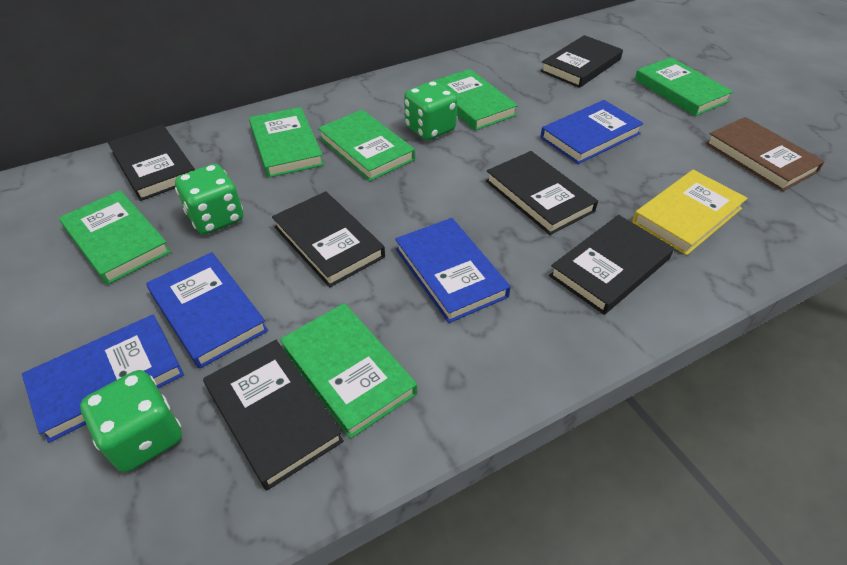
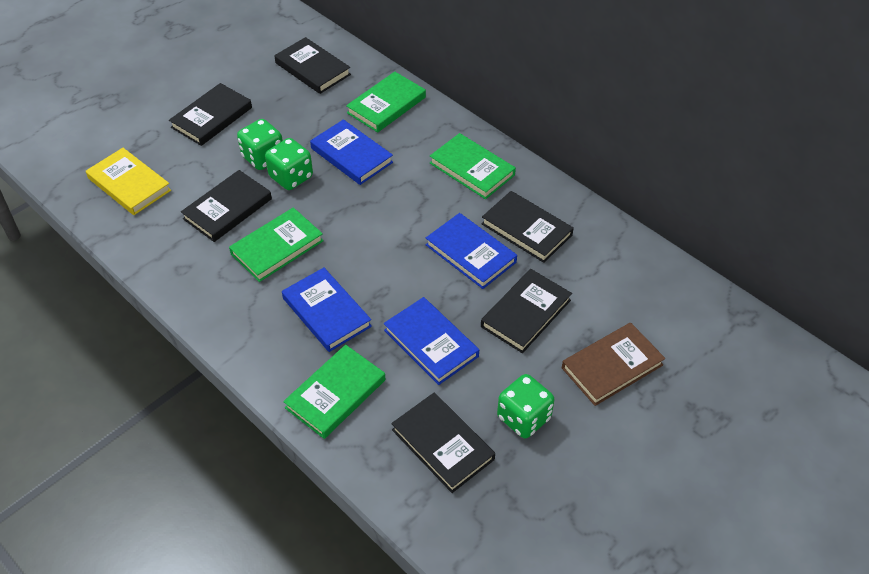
green book: [59,190,171,285] [249,107,324,178] [280,303,417,439] [318,110,415,181] [433,69,518,131] [634,57,733,116] = 6 -> [229,207,324,282] [283,345,386,439] [346,72,426,133] [430,133,516,199] = 4

